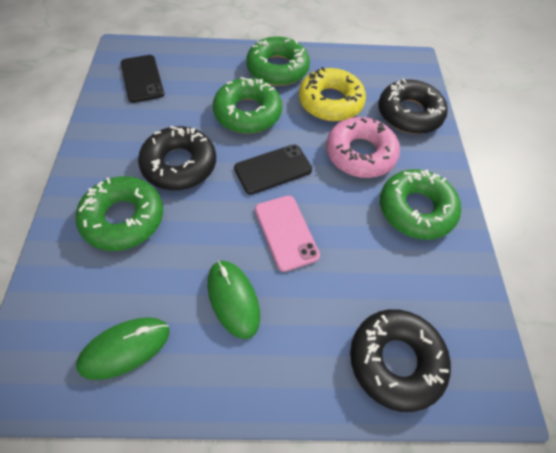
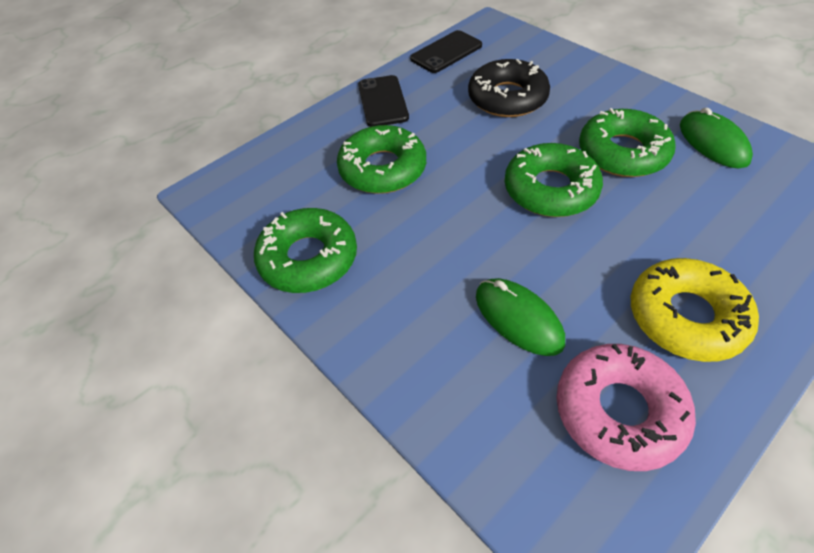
black donut: [138,126,216,190] [350,309,451,412] [378,78,448,134] = 3 -> [468,59,550,117] = 1
pink phone: [255,195,320,272] = 1 -> none = 0

